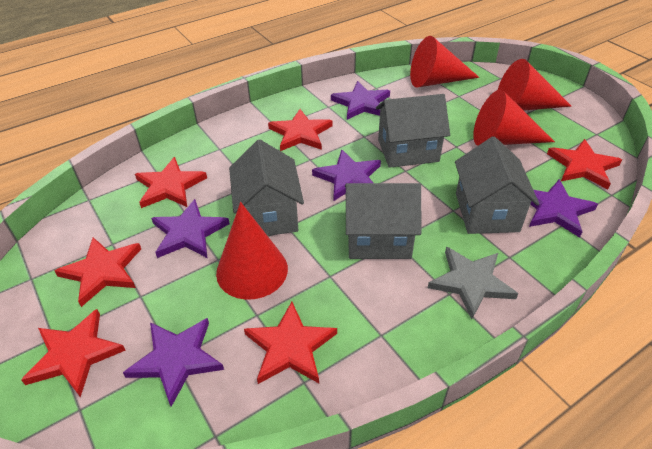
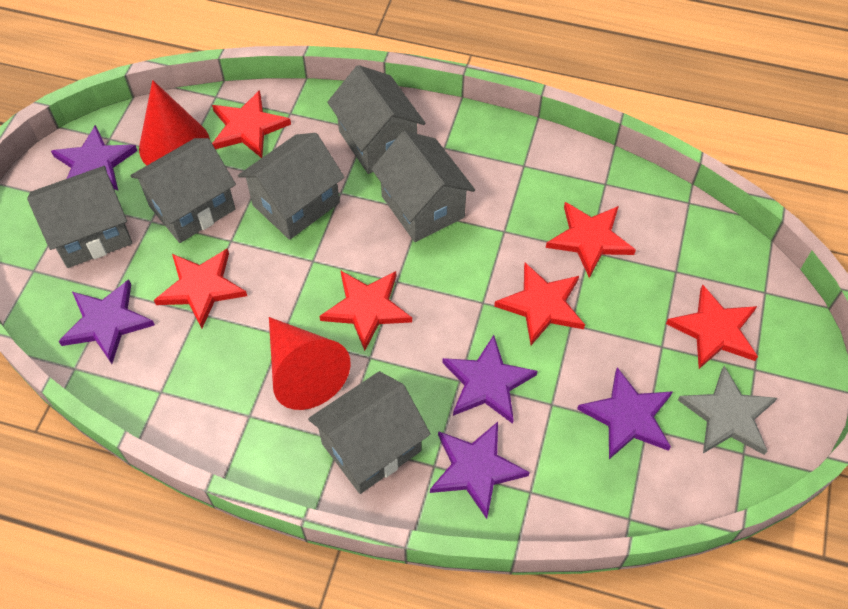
grey house: [229,140,304,236] [345,183,421,259] [376,94,450,168] [455,136,539,234] = 4 -> [27,166,133,268] [130,138,236,243] [238,133,344,240] [308,371,431,494] [327,65,425,174] [371,131,475,242] = 6
red cone: [216,202,288,300] [410,36,479,88] [473,90,555,146] [498,59,572,111] = 4 -> [139,80,210,166] [269,317,351,410] = 2

